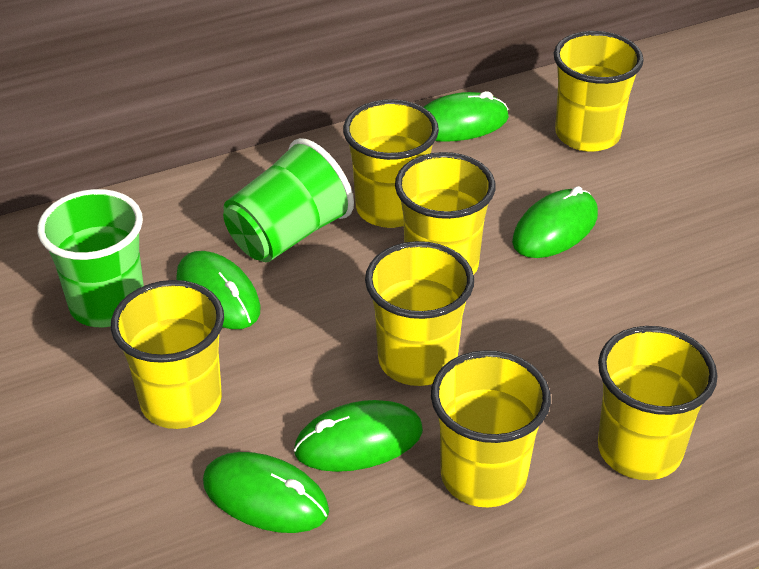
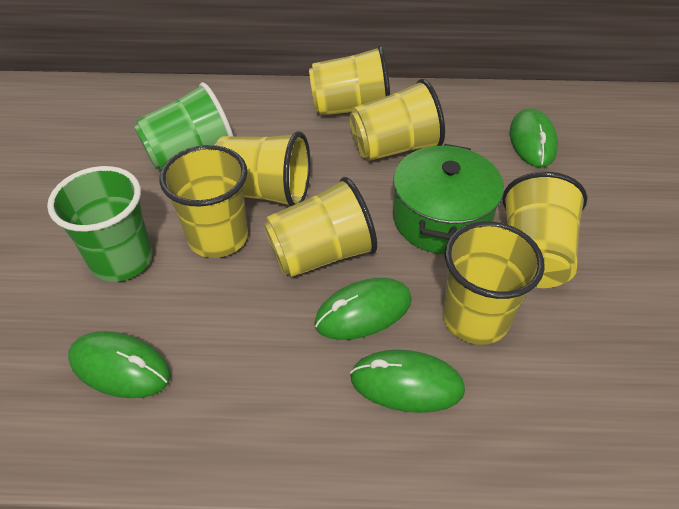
green mouse: [176,251,261,329] [203,452,329,533] [294,400,423,472] [423,91,509,142] [512,186,598,258] = 5 -> [68,331,171,398] [314,278,412,340] [350,350,465,413] [509,108,558,167] = 4
green pot: none = 0 -> [393,144,504,254] = 1

